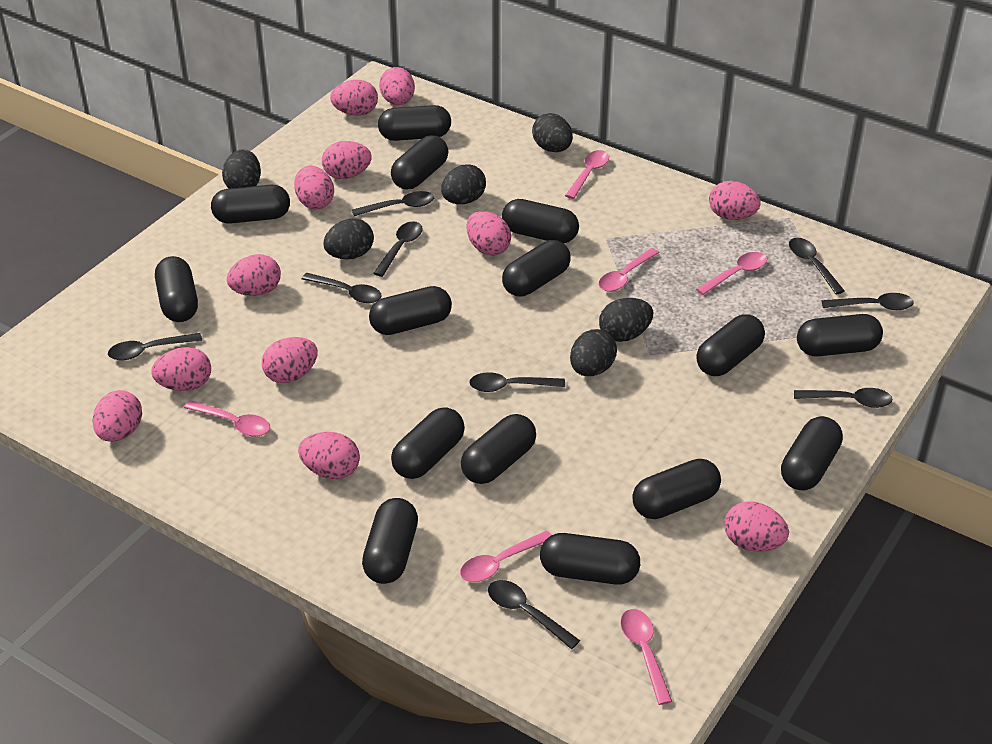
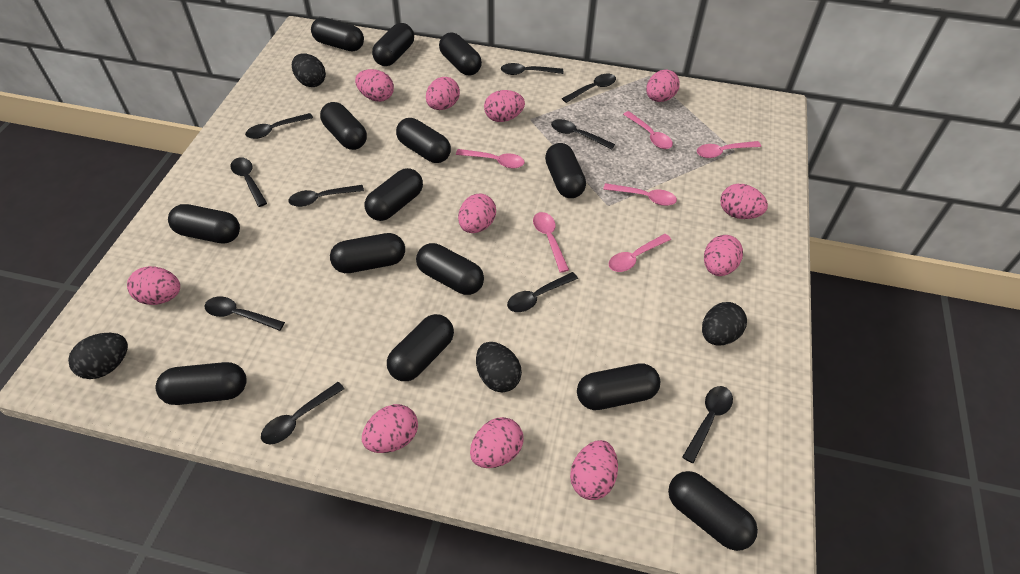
black capsule: [155,256,198,322] [211,185,290,224] [362,498,418,584] [369,286,452,335] [378,105,451,141] [391,135,448,190] [391,407,465,479] [461,414,536,484] [502,199,579,243] [502,240,571,297] [540,533,640,585] [632,459,721,519] [696,314,765,376] [781,416,843,490] [797,314,883,357] = 15 -> [156,362,247,405] [168,204,240,243] [311,18,364,51] [320,102,367,150] [330,233,405,273] [365,168,423,221] [372,23,414,66] [387,314,454,381] [396,118,451,163] [416,243,484,295] [439,33,482,76] [545,143,586,198] [577,363,660,410] [668,471,758,551] = 14
black egg: [222,149,261,189] [324,218,374,260] [441,164,486,204] [532,113,573,152] [570,329,617,376] [599,298,653,342] = 6 -> [68,333,128,379] [292,54,326,87] [476,342,522,393] [702,302,747,345] = 4
black spoon: [108,333,202,360] [302,273,382,303] [352,191,434,216] [373,221,423,277] [469,372,565,392] [488,580,580,649] [789,238,845,294] [794,388,892,408] [822,293,914,310] = 9 -> [205,296,285,331] [230,157,267,207] [245,113,313,139] [261,382,345,444] [288,185,364,207] [501,63,563,75] [507,272,578,312] [551,119,615,150] [562,74,616,103] [682,386,733,463] = 10
pink egg: [92,390,142,442] [151,347,211,391] [227,254,281,296] [262,337,318,383] [294,166,334,210] [298,432,360,479] [322,141,372,179] [330,80,378,116] [379,67,415,105] [466,211,511,256] [709,181,761,220] [724,502,789,552] = 12 -> [127,266,180,305] [355,69,394,102] [362,404,418,453] [426,77,460,110] [458,194,496,233] [470,417,523,468] [484,90,525,122] [570,440,618,500] [646,70,680,102] [704,235,743,276] [720,184,768,219] = 11

